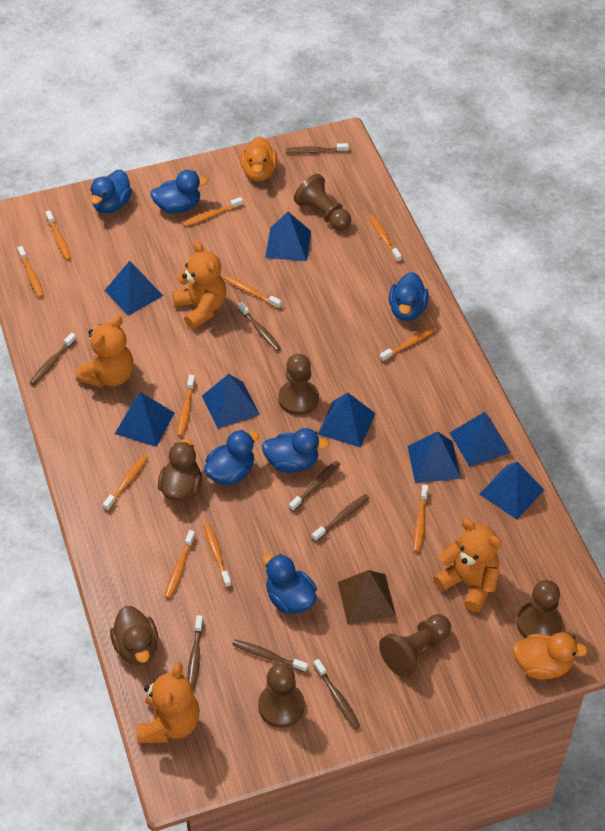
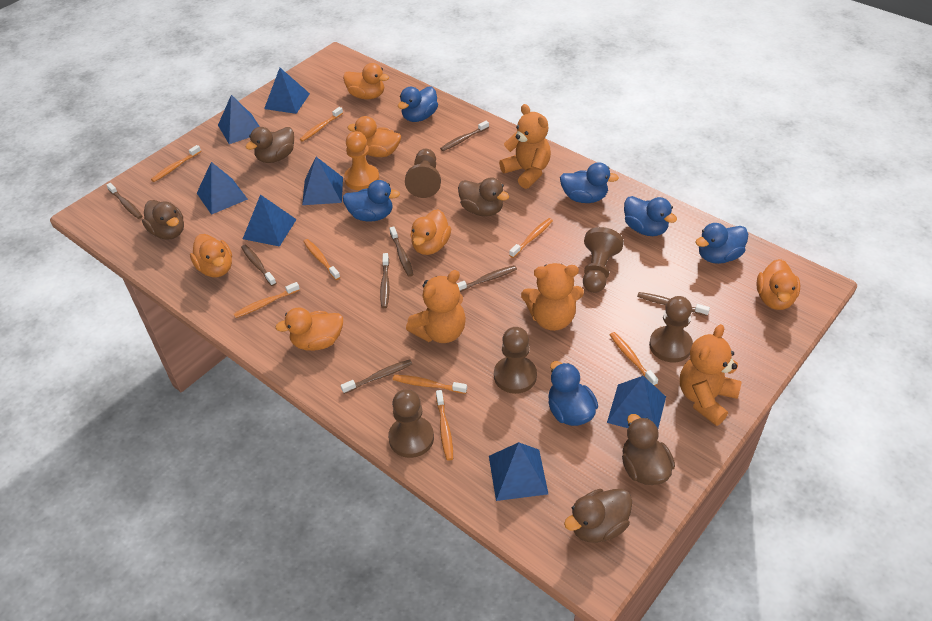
blue pyramid: [104,261,163,316] [115,392,174,447] [202,374,260,429] [265,212,311,261] [318,393,376,448] [408,431,461,484] [450,412,511,467] [479,462,544,520] = 8 -> [197,162,248,215] [218,95,260,144] [243,194,297,247] [264,68,310,114] [302,157,343,205] [489,442,548,501] [607,376,666,428] = 7
brown duck: [110,606,158,665] [158,438,202,502] = 2 -> [142,200,184,240] [246,127,294,163] [458,177,509,216] [564,489,632,543] [622,414,675,485] = 5
brown pyramid: [338,570,396,624] = 1 -> none = 0
orange duck: [241,136,277,181] [513,632,588,680] = 2 -> [190,234,232,277] [275,307,343,351] [343,63,389,99] [348,116,401,157] [411,209,451,255] [756,259,800,310] = 6
orange pawn: none = 0 -> [344,131,379,190] = 1
orange toothbrush: [18,246,44,298] [45,210,71,261] [103,454,148,511] [164,530,195,599] [177,375,195,436] [183,197,243,227] [203,523,231,588] [224,275,282,309] [369,215,402,262] [380,326,437,362] [413,485,428,552] = 11 -> [151,145,201,182] [234,282,300,318] [300,107,343,142] [303,239,340,280] [393,375,467,394] [436,390,453,461] [509,218,553,258] [610,332,658,386] = 8

